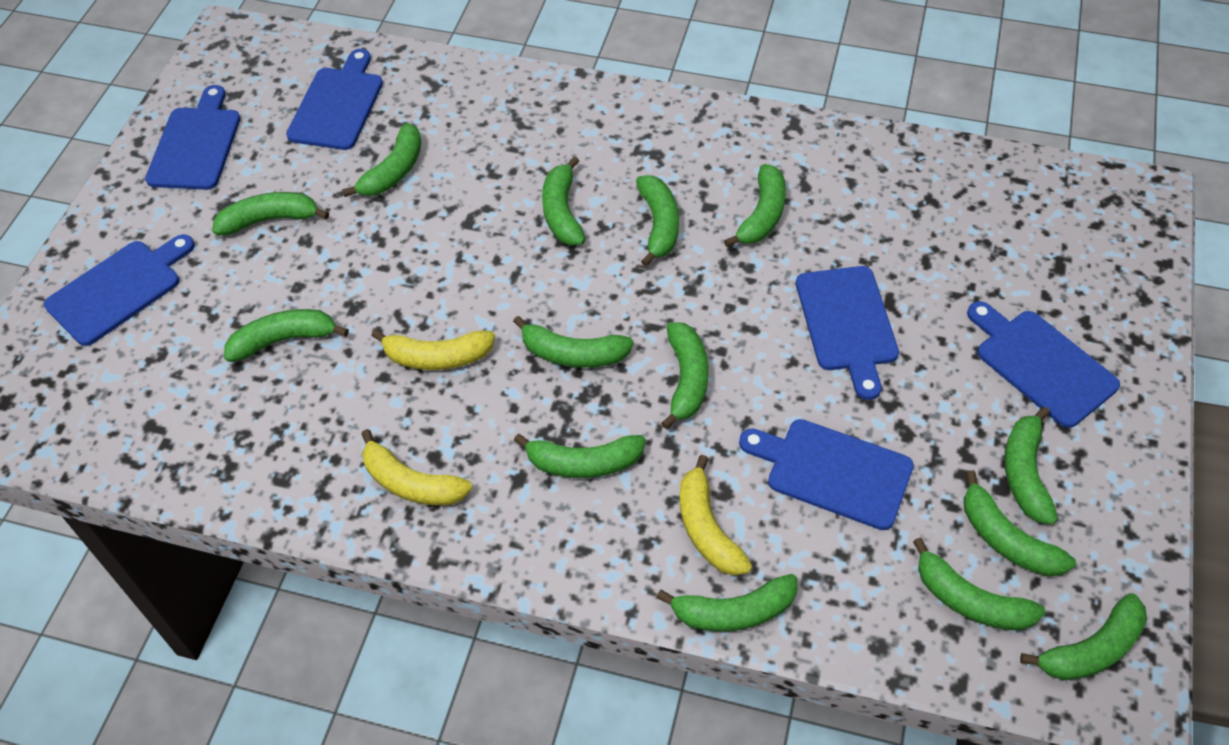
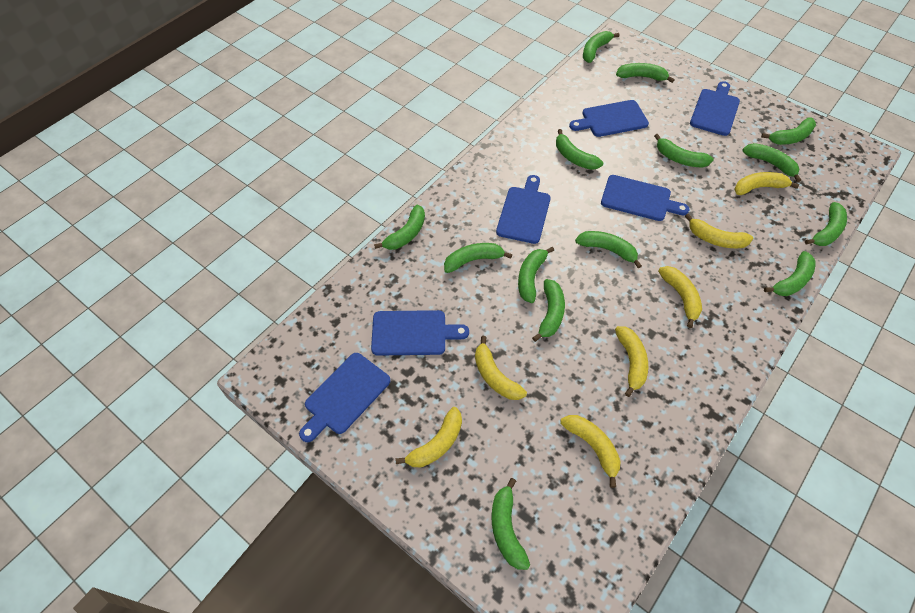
yellow banana: [361,429,472,506] [371,329,495,370] [679,455,752,576] = 3 -> [395,407,462,467] [475,336,527,400] [560,415,621,488] [615,326,648,397] [658,266,702,328] [685,213,753,248] [734,172,799,195] = 7

